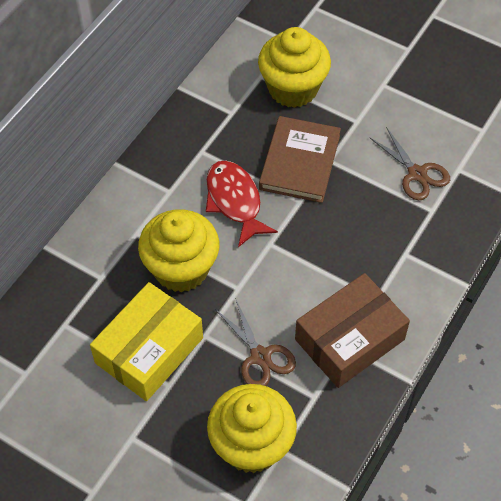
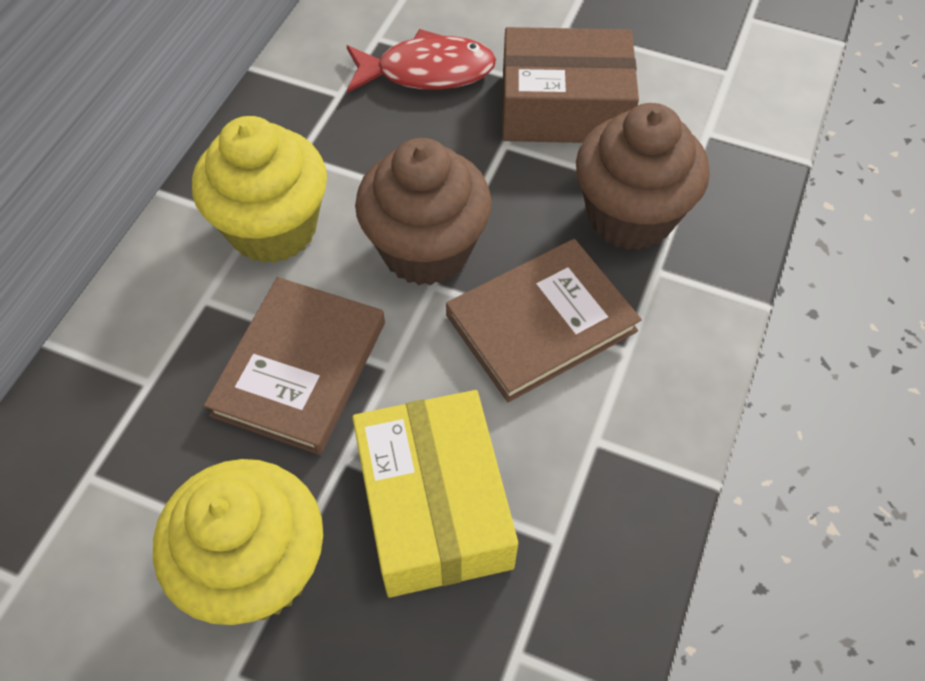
brown book: [259,116,341,203] = 1 -> [204,277,385,455] [446,239,642,402] = 2
brown cupcake: none = 0 -> [355,138,492,286] [576,103,710,250] = 2
brown scissors: [215,298,296,386] [369,127,450,200] = 2 -> none = 0
yellow cupcake: [138,210,219,292] [207,384,297,473] [258,27,331,108] = 3 -> [153,459,323,625] [192,116,327,263] = 2

